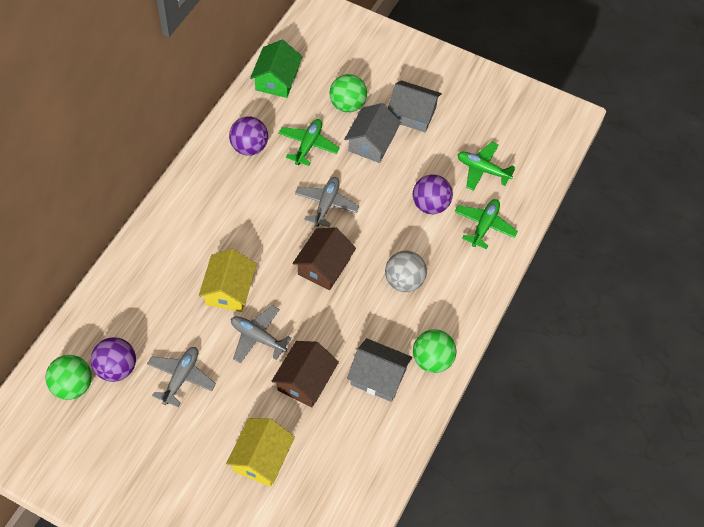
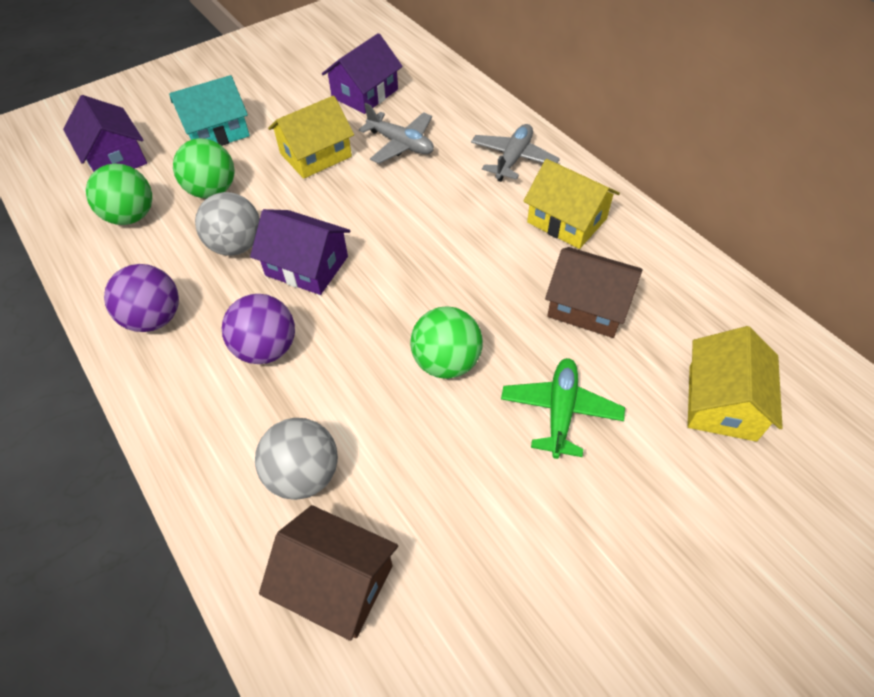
green house: [250,40,303,98] = 1 -> none = 0
green plane: [278,119,340,166] [454,199,518,249] [457,142,515,191] = 3 -> [501,358,625,459] = 1
grey ball: [385,251,427,292] = 1 -> [195,192,260,256] [255,418,338,500] = 2
grey house: [344,103,401,163] [347,338,412,402] [388,80,442,132] = 3 -> none = 0
grey plane: [147,347,216,407] [231,305,292,364] [295,177,359,227] = 3 -> [359,103,434,164] [471,124,560,182] = 2
purple ball: [91,337,136,382] [229,116,268,155] [413,174,453,214] = 3 -> [104,264,179,332] [222,294,295,364] = 2
purple house: none = 0 -> [63,95,147,172] [250,209,350,295] [322,33,403,114] = 3
turquoise house: none = 0 -> [169,75,250,146] = 1
yellow house: [199,249,257,312] [226,418,295,487] = 2 -> [268,96,354,179] [523,159,620,249] [688,326,783,442] = 3

